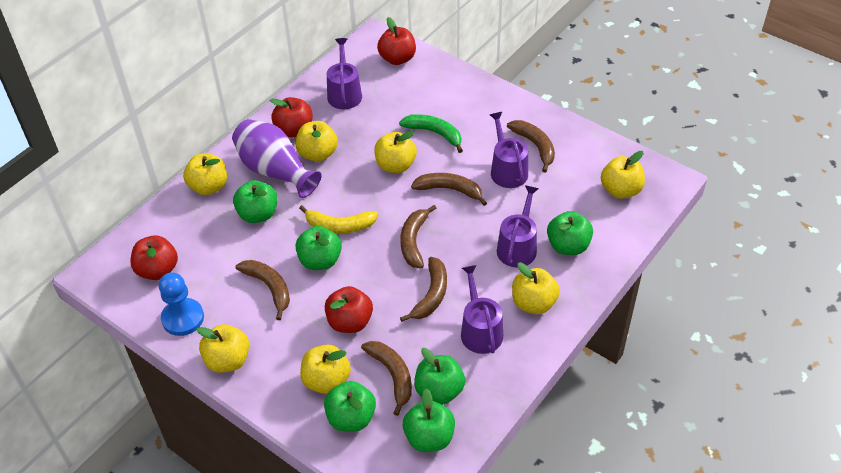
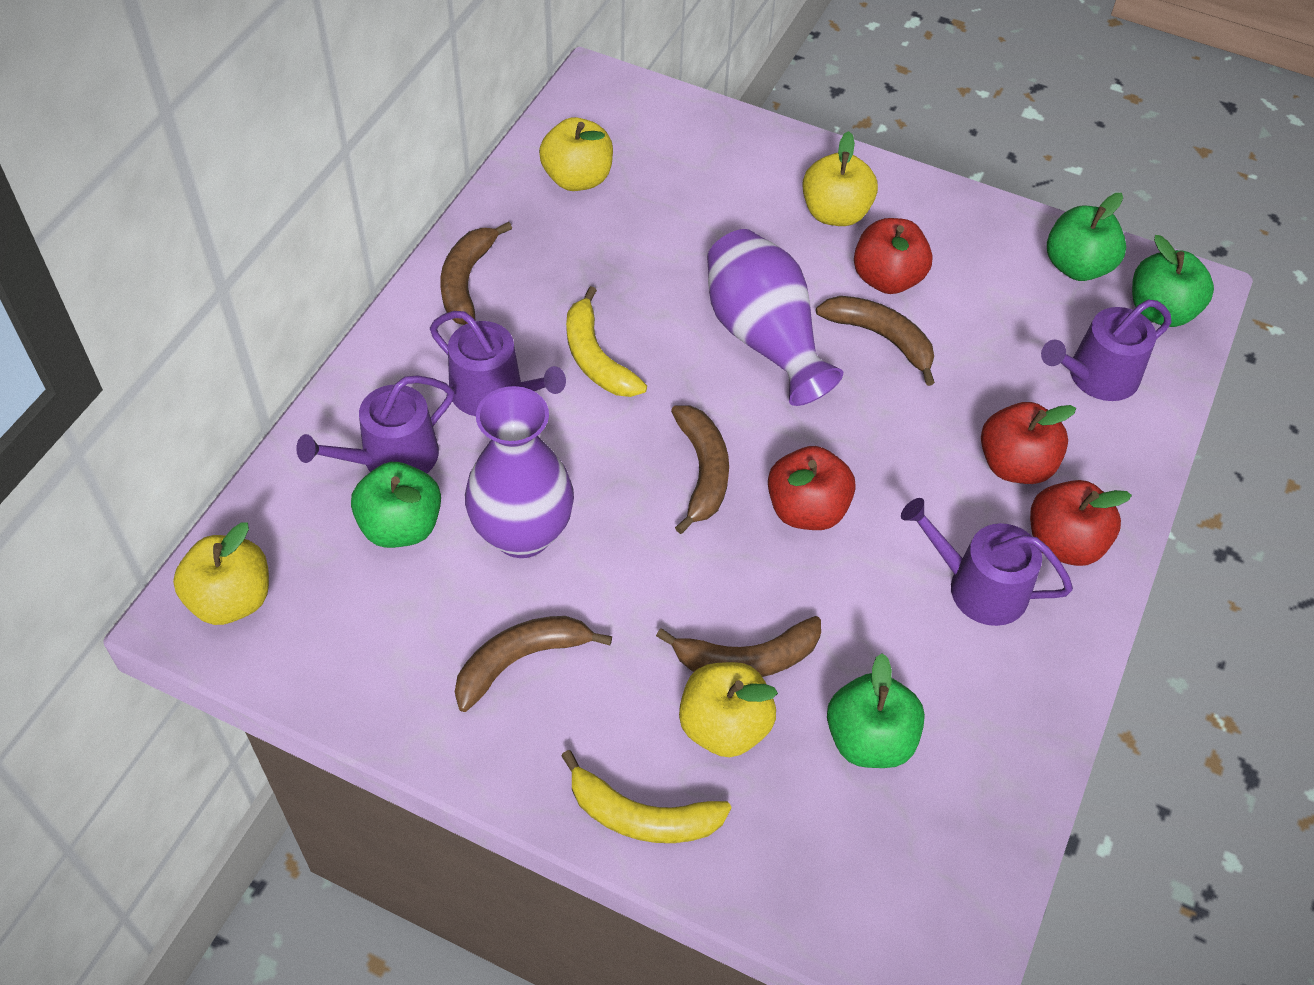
blue pawn: [159,273,204,336] = 1 -> none = 0
brown banana: [236,260,290,320] [361,341,412,416] [400,205,437,268] [400,257,447,322] [411,173,487,206] [507,120,555,173] = 6 -> [440,222,512,325] [455,616,612,712] [656,616,821,677] [671,405,729,534] [816,296,935,386] = 5
green apple: [233,180,278,223] [296,226,342,270] [324,381,376,432] [403,389,455,452] [414,348,465,405] [547,211,593,255] = 6 -> [351,462,441,548] [827,653,925,768] [1047,193,1126,281] [1132,235,1214,327] = 4
green banana: [399,114,463,153] = 1 -> none = 0
purple vase: [232,119,322,198] = 1 -> [465,386,574,558] [707,229,843,406] = 2
yellow apple: [183,154,227,195] [196,324,250,372] [296,121,338,162] [300,345,351,394] [374,131,417,173] [512,262,560,314] [601,151,645,199] = 7 -> [173,522,269,625] [539,117,613,191] [679,662,778,757] [802,131,878,226] = 4
yellow banana: [299,205,378,233] = 1 -> [561,750,731,843] [566,286,647,397] = 2

